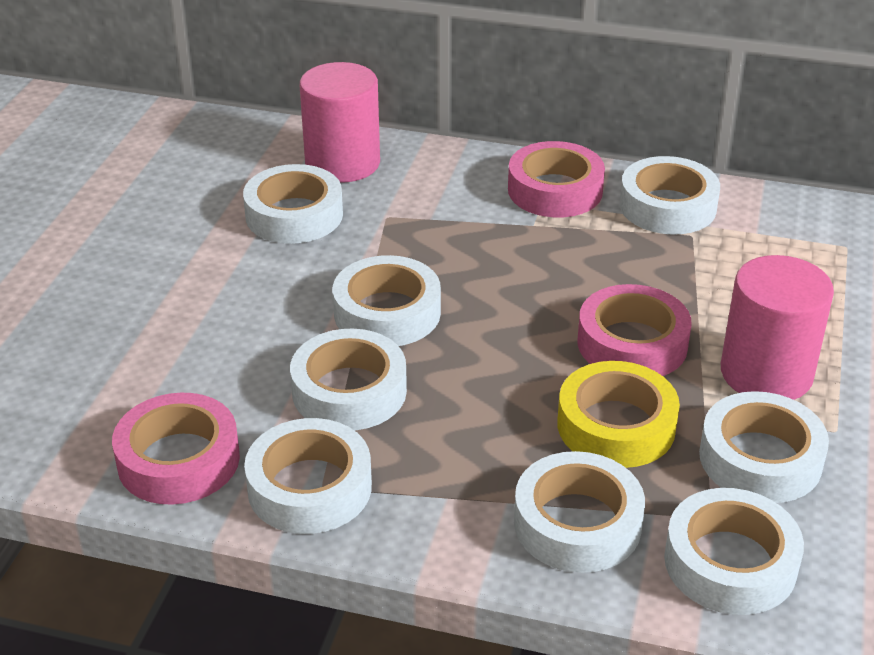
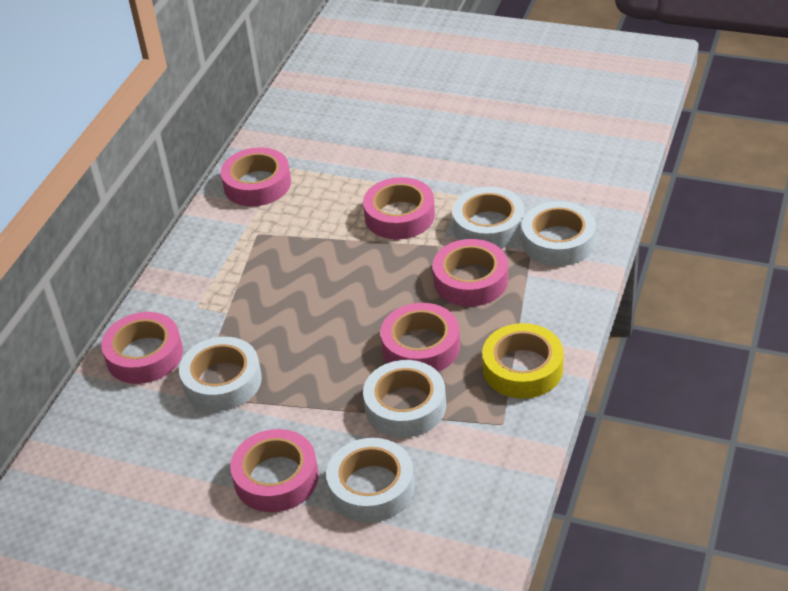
pink cylinder: [300,62,380,183] [721,255,834,400] = 2 -> none = 0
pink tape: [112,393,240,505] [508,141,605,217] [578,284,692,376] = 3 -> [101,312,183,384] [221,147,291,206] [230,429,319,512] [363,177,435,239] [381,303,460,372] [432,239,508,307] = 6
white tape: [243,164,343,244] [244,418,372,534] [290,329,407,430] [333,255,441,346] [514,451,645,573] [620,156,720,235] [664,488,804,615] [699,391,829,503] = 8 -> [179,337,262,411] [326,438,415,522] [363,360,446,438] [452,187,525,248] [522,201,596,266] = 5

